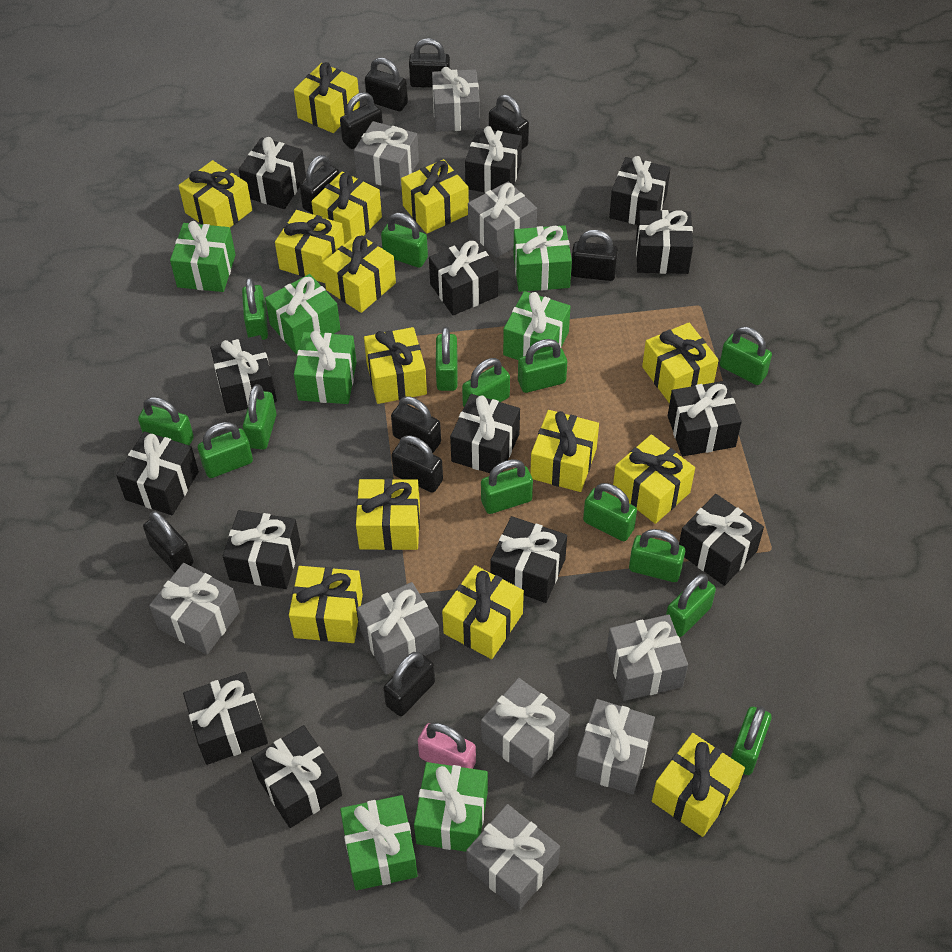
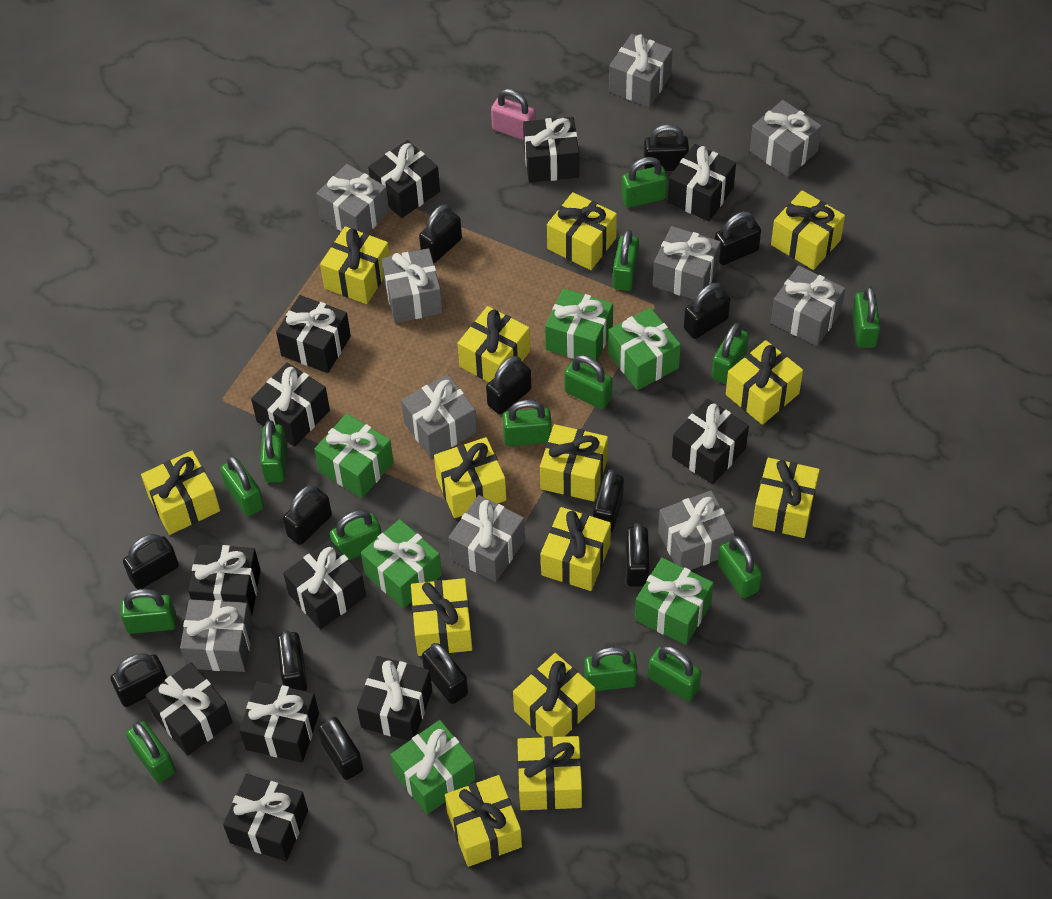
black gift: [116,431,199,515] [183,672,268,765] [210,335,277,413] [223,510,301,589] [239,137,306,209] [251,725,342,828] [429,238,498,315] [450,394,520,473] [465,126,522,193] [490,516,567,603] [609,156,671,225] [636,210,693,274] [668,381,742,456] [679,494,764,586] = 14 -> [145,662,232,756] [188,544,261,616] [223,774,308,861] [239,681,319,763] [251,362,330,447] [276,295,351,373] [283,540,366,630] [357,656,432,741] [368,140,440,218] [523,117,579,182] [668,144,736,222] [672,398,749,485] = 12
black padlock: [143,511,193,572] [300,155,339,214] [340,92,383,149] [365,57,408,111] [383,652,435,716] [391,397,441,453] [391,435,443,493] [409,38,450,88] [489,94,529,149] [571,230,618,281] = 10 -> [111,653,167,707] [123,534,179,589] [277,630,307,691] [283,485,332,545] [318,717,363,780] [419,204,462,263] [422,643,468,704] [486,356,531,414] [593,469,624,532] [625,523,649,587] [644,124,689,171] [684,283,730,339] [715,211,761,265] = 13
green gift: [170,221,236,292] [265,274,341,354] [294,331,357,404] [340,795,418,890] [414,762,488,852] [503,291,571,360] [513,225,572,292] = 7 -> [314,413,394,498] [361,519,442,609] [391,720,476,814] [545,288,613,361] [608,308,681,390] [635,558,714,645] = 6
grey gift: [149,563,240,655] [354,121,419,191] [357,582,440,675] [432,67,480,132] [466,804,560,911] [468,181,537,258] [481,678,570,778] [575,699,655,794] [606,614,688,701] = 9 -> [180,599,253,672] [316,164,389,234] [381,248,443,323] [401,374,477,458] [448,495,525,582] [609,34,673,107] [653,226,721,300] [658,491,735,570] [750,100,822,177] [771,265,845,346] = 10

